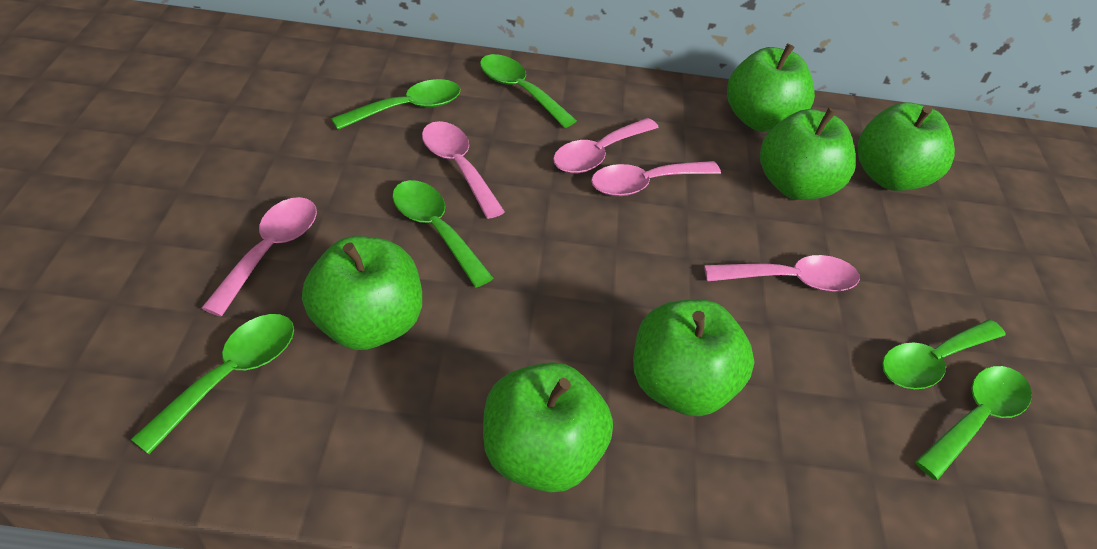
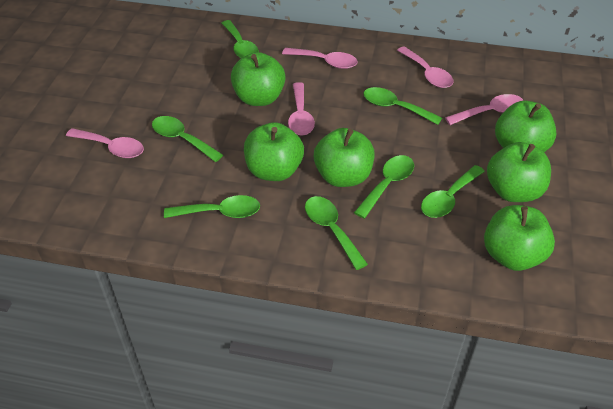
green spoon: [130,314,294,454] [331,79,461,130] [392,180,494,288] [480,54,577,128] [882,320,1006,389] [915,366,1032,480] = 6 -> [152,116,223,162] [164,195,260,218] [221,20,259,58] [305,196,368,270] [354,155,414,219] [363,87,442,125] [421,165,485,218] = 7

